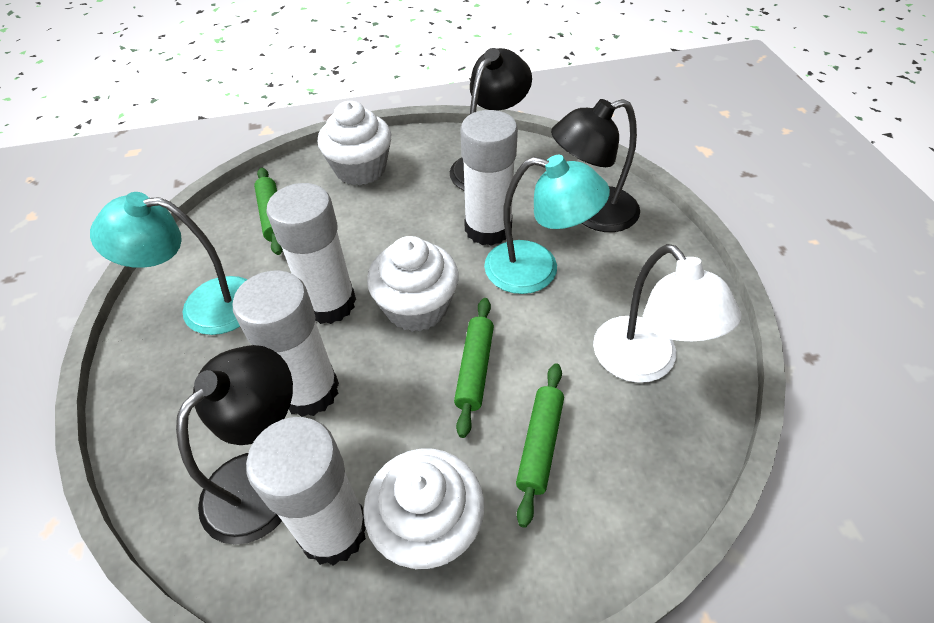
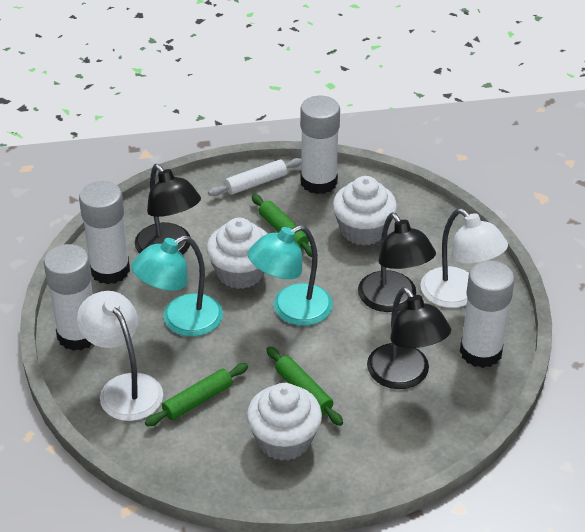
white lamp: [593,244,741,383] = 1 -> [77,291,163,421] [420,208,508,308] = 2
white rolling pin: none = 0 -> [208,158,301,196] = 1

